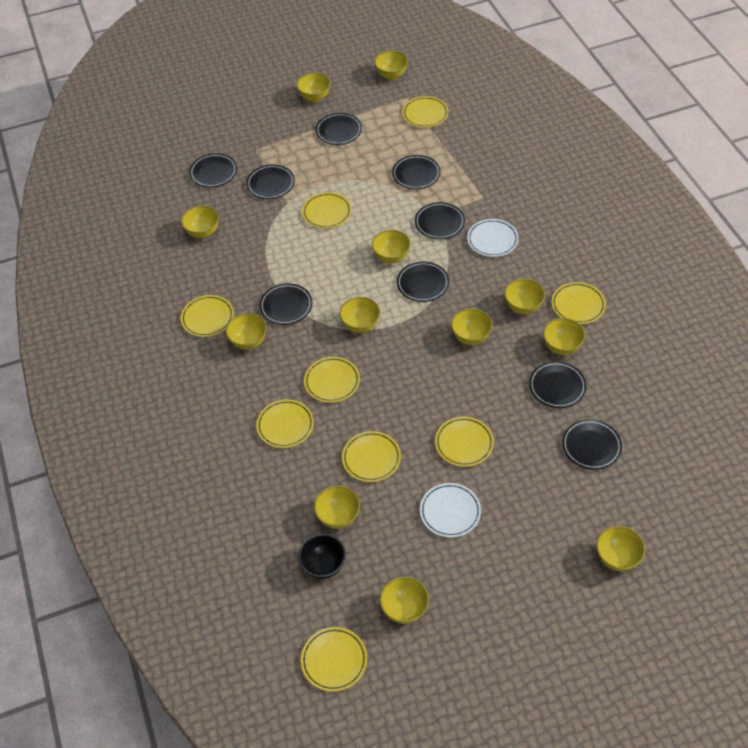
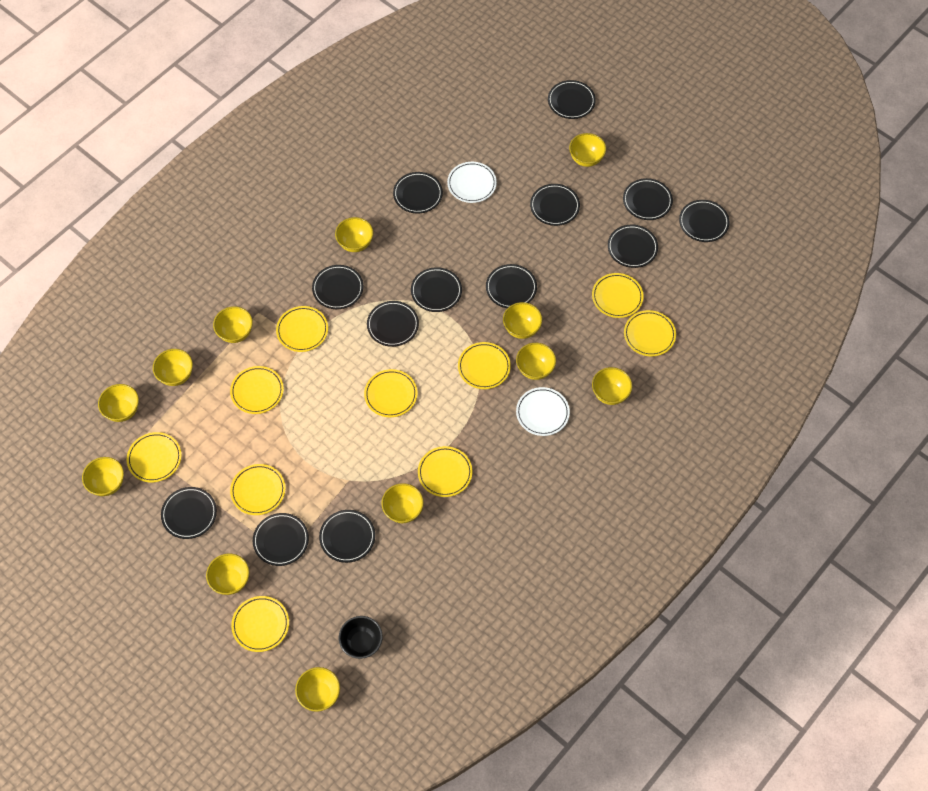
black plate: [189,153,237,187] [246,165,295,199] [259,283,312,325] [316,113,362,145] [392,155,441,189] [397,261,449,302] [415,202,465,239] [529,361,587,408] [562,419,622,470] = 9 -> [161,487,217,539] [253,513,309,566] [312,265,363,309] [319,510,375,563] [367,301,419,347] [393,172,443,214] [411,267,462,312] [486,264,537,308] [530,184,580,226] [548,80,596,119] [608,225,658,268] [623,178,673,220] [679,200,730,242] = 13
yellow plate: [181,295,234,337] [256,399,314,448] [301,627,367,692] [302,192,352,229] [304,357,360,403] [342,431,401,482] [402,96,449,128] [435,417,494,467] [552,282,606,324] = 9 -> [127,432,181,482] [230,366,284,414] [230,464,286,515] [231,596,289,652] [276,306,328,352] [364,369,417,417] [418,446,472,497] [458,342,511,389] [592,273,644,318] [624,310,676,356] = 10

